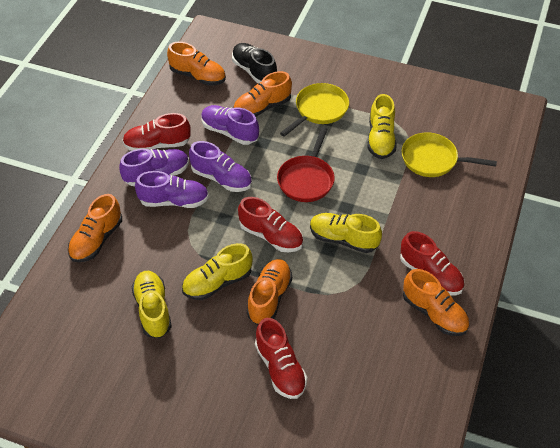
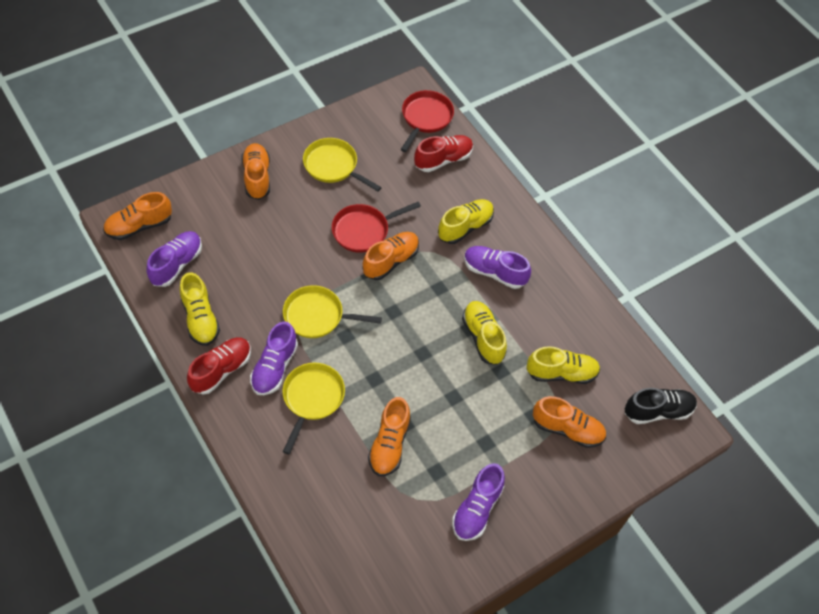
red pan: [277,127,335,202] = 1 -> [332,202,421,253] [400,90,454,152] = 2
red shoe: [122,113,191,151] [238,197,303,252] [255,318,307,399] [400,231,464,296] = 4 -> [187,337,251,395] [414,135,473,172] = 2
yellow pan: [280,83,349,137] [402,133,497,177] = 2 -> [282,363,345,454] [283,285,382,338] [303,138,382,192] = 3

